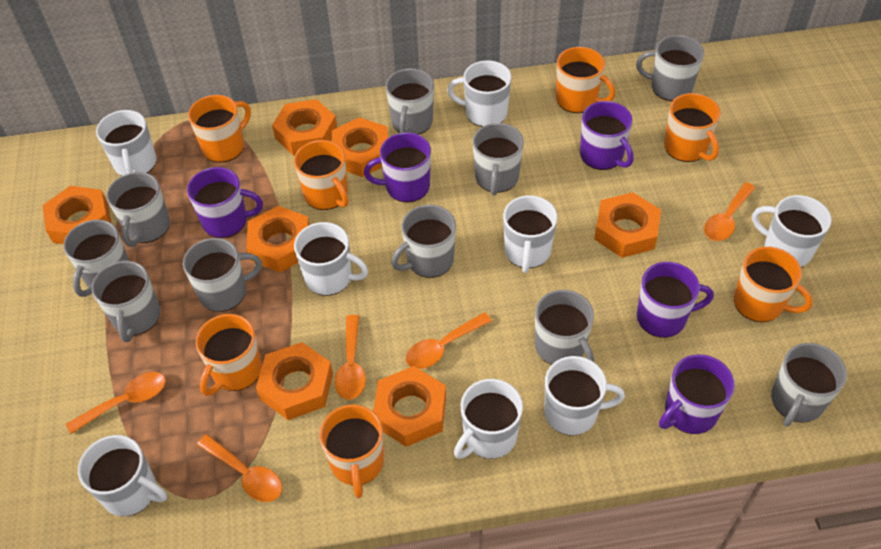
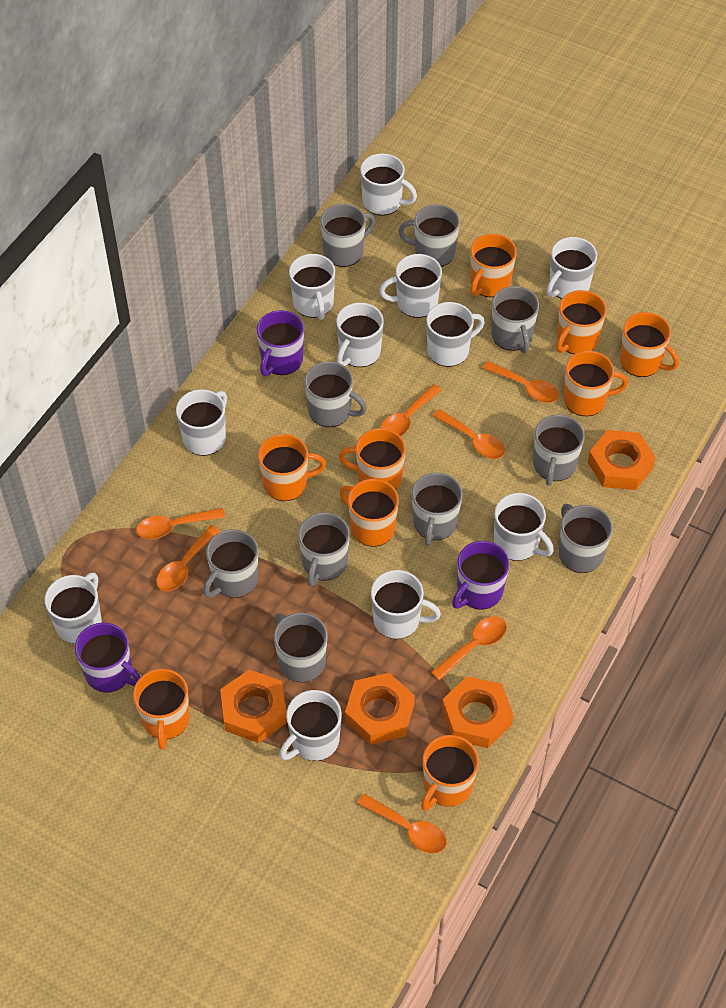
orange mug: [188,95,251,163] [196,314,262,396] [294,140,348,210] [319,405,384,498] [556,47,616,113] [664,93,721,162] [734,247,813,322] = 7 -> [133,669,190,750] [258,434,326,501] [339,428,406,490] [340,479,399,547] [421,735,479,811] [471,234,517,297] [556,290,607,354] [564,351,628,416] [620,312,679,377] = 9
orange nut: [42,186,111,244] [246,206,310,272] [256,342,333,420] [272,99,337,156] [332,117,388,177] [373,366,446,447] [594,192,661,258] = 7 -> [220,670,287,743] [345,673,415,745] [442,676,513,748] [588,430,656,490] = 4
orange spoon: [66,372,166,434] [197,434,282,502] [335,315,366,400] [406,312,492,369] [704,182,756,241] = 5 -> [136,508,225,539] [156,525,220,591] [357,794,447,853] [381,384,442,436] [431,616,507,680] [433,409,505,459] [482,361,559,403] = 7
purple mug: [187,167,263,238] [364,133,431,202] [580,101,634,170] [637,262,714,338] [659,354,735,434] = 5 -> [75,623,141,693] [257,310,304,376] [452,541,510,610] = 3
white mug: [78,435,167,516] [96,110,157,176] [294,222,368,296] [447,60,512,127] [454,379,523,459] [503,195,558,273] [544,356,625,436] [752,195,831,267] = 8 -> [45,572,102,644] [176,389,227,456] [279,690,342,761] [289,254,335,320] [336,303,384,367] [360,153,417,216] [371,570,441,639] [379,254,442,318] [426,302,485,367] [494,493,554,561] [546,237,597,299] = 11

